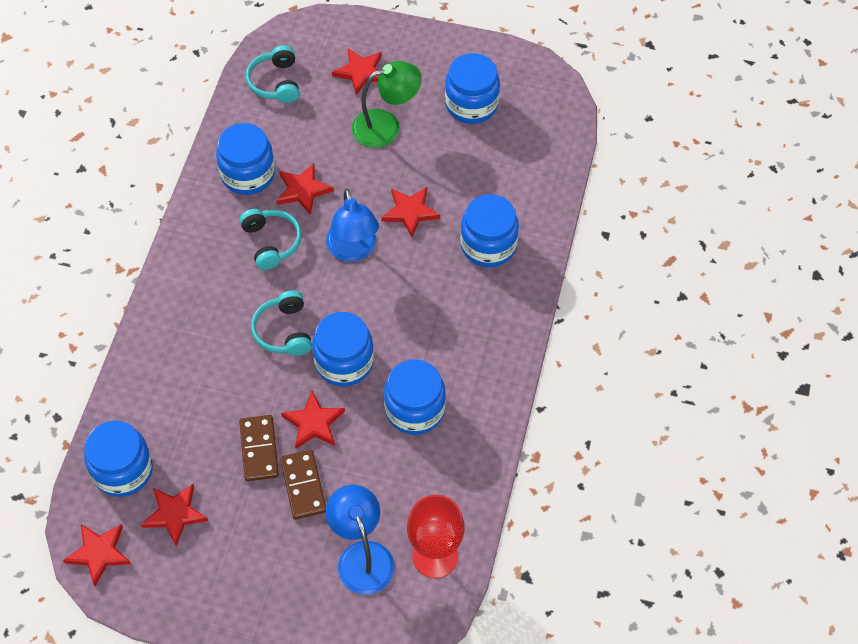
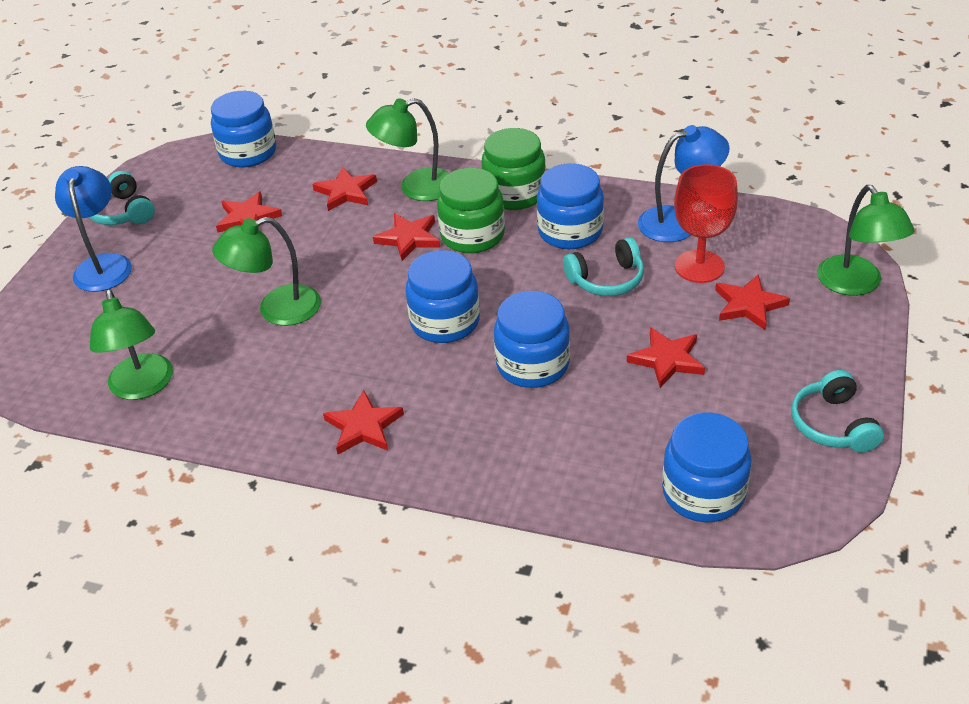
blue jar: [84,421,153,497] [216,123,275,195] [312,312,374,386] [384,359,446,435] [445,53,500,124] [460,194,519,267] = 6 -> [211,91,276,168] [405,250,480,343] [494,291,570,388] [537,163,604,249] [662,413,751,522] = 5
brown domino: [239,415,279,481] [280,450,326,519] = 2 -> none = 0
green jar: none = 0 -> [437,168,505,253] [481,128,546,210] = 2
green lamp: [351,61,422,148] = 1 -> [90,289,173,400] [212,217,321,326] [366,98,449,201] [817,185,914,296] = 4

